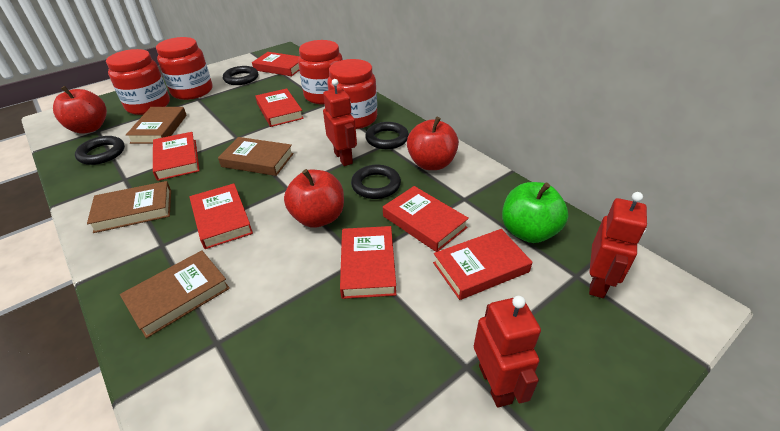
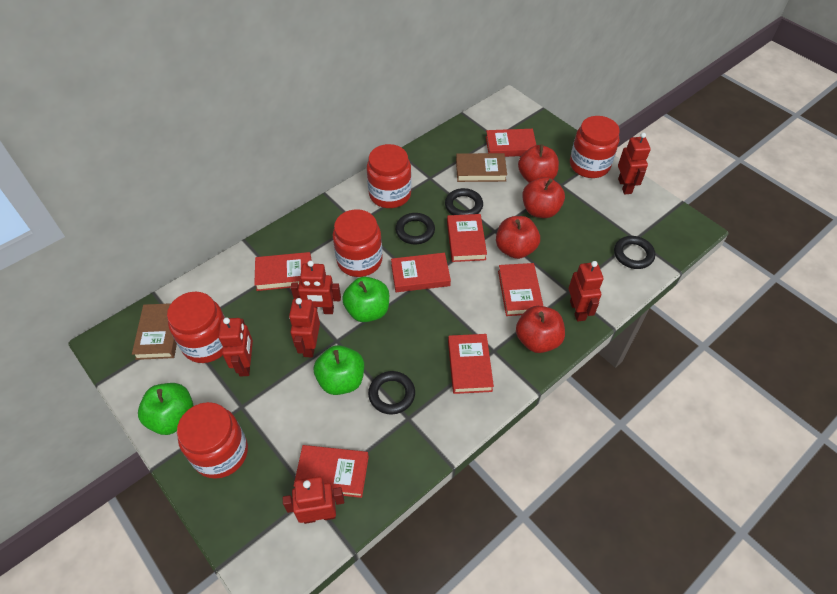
brown book: [87,181,171,233] [120,250,230,338] [126,107,187,144] [218,137,294,176] = 4 -> [132,303,177,360] [456,153,507,182] = 2
green apple: [502,182,568,243] = 1 -> [138,383,193,435] [314,345,364,395] [342,277,389,322] = 3
red apple: [53,86,107,134] [284,169,344,228] [407,117,459,170] = 3 -> [496,216,540,259] [516,306,565,353] [518,144,559,183] [522,177,565,218] = 4
red jar: [106,49,170,115] [156,37,213,100] [298,40,343,104] [327,59,377,129] = 4 -> [167,292,225,363] [177,402,248,479] [332,209,383,277] [367,144,411,208] [570,116,620,178] = 5
red robot: [323,79,357,166] [474,296,541,408] [589,192,647,298] = 3 -> [218,318,253,377] [283,476,344,524] [289,298,320,358] [291,261,341,314] [569,261,603,322] [618,133,651,194] = 6

